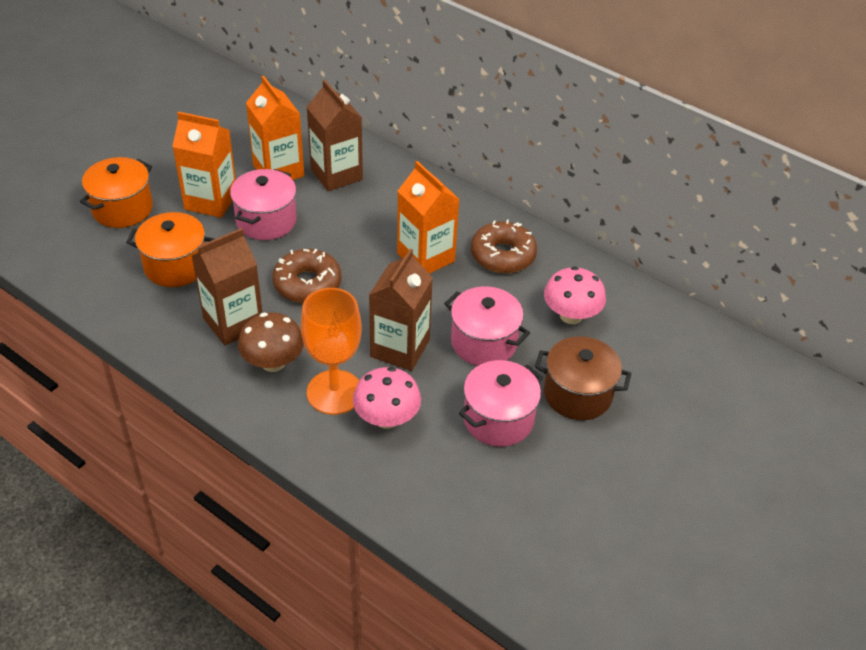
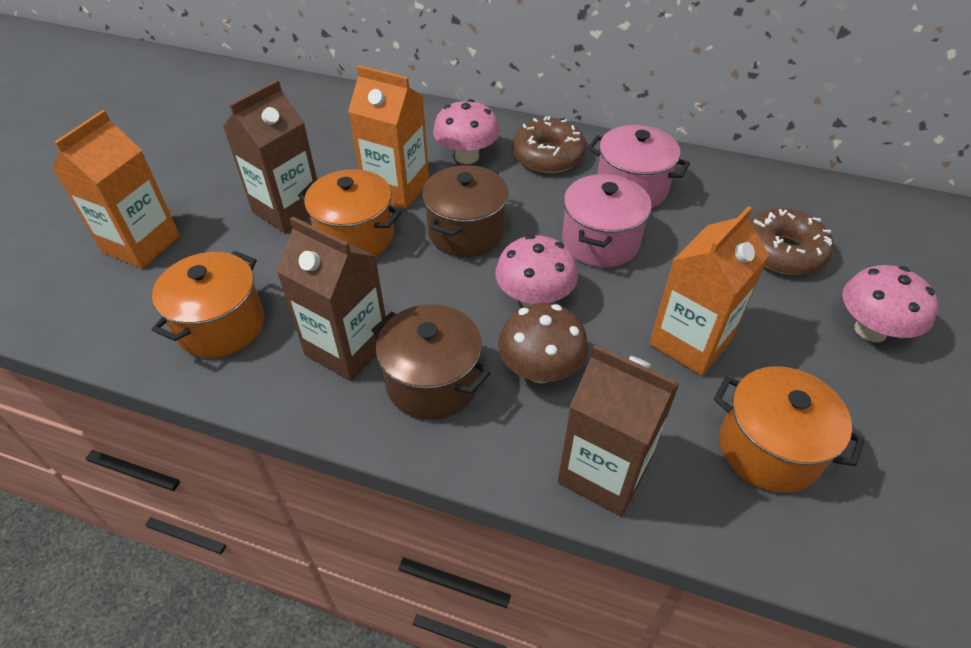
brown pot: [535,336,631,420] = 1 -> [371,304,491,420] [422,165,508,257] = 2
orange goblet: [301,288,361,415] = 1 -> none = 0
orange pot: [80,157,153,228] [126,212,215,287] = 2 -> [152,251,264,358] [298,169,402,256] [714,366,865,493] = 3
pink mushroom: [353,367,421,429] [544,267,606,324] = 2 -> [433,99,500,164] [495,235,578,306] [842,265,938,342] = 3
pink pot: [230,169,297,240] [444,287,530,366] [459,360,543,447] = 3 -> [562,174,652,268] [588,125,690,208] = 2

